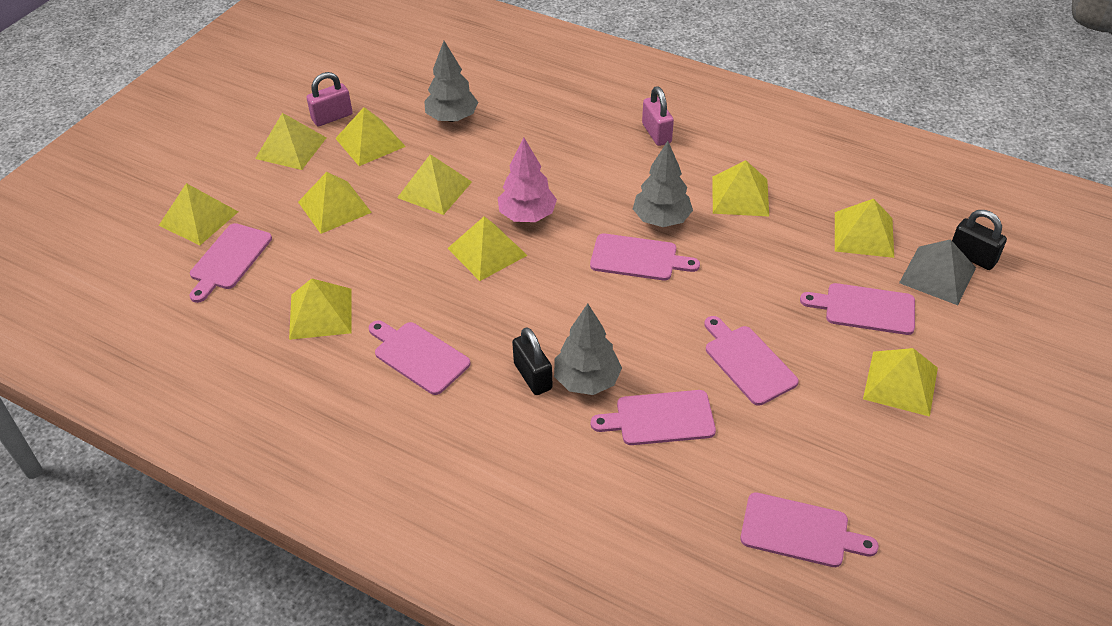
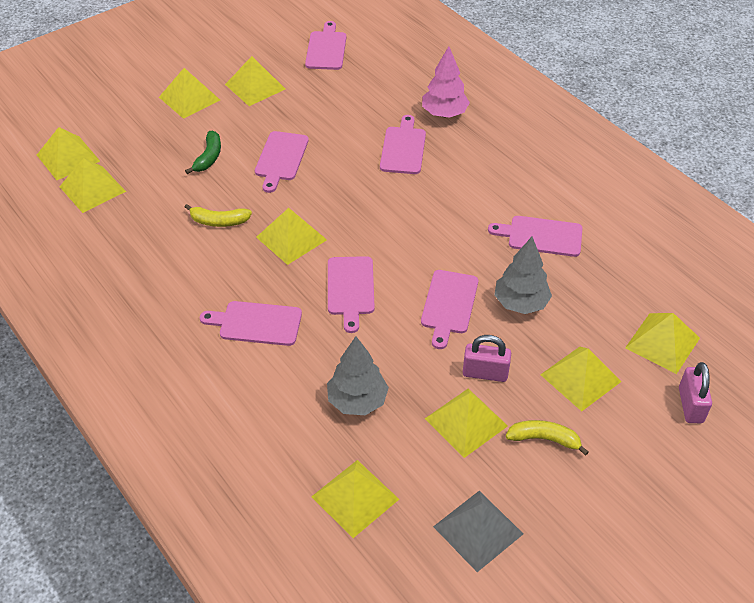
black padlock: [512,327,553,395] [952,210,1007,270] = 2 -> none = 0
green banana: none = 0 -> [185,131,221,174] = 1
grey tree: [424,41,478,122] [554,304,622,395] [633,141,693,227] = 3 -> [327,336,389,415] [494,237,552,314] = 2
yellow banana: none = 0 -> [185,204,252,227] [506,420,589,456] = 2
yellow pyramid: [159,183,238,245] [255,113,327,170] [289,278,351,340] [298,172,372,234] [335,107,406,166] [397,154,472,215] [447,216,528,281] [713,160,769,216] [835,199,894,258] [863,348,938,417] = 10 -> [37,127,100,180] [59,158,126,213] [159,68,220,119] [225,56,285,106] [256,208,327,265] [311,460,399,538] [425,389,508,458] [540,347,621,411] [625,313,700,374] = 9

